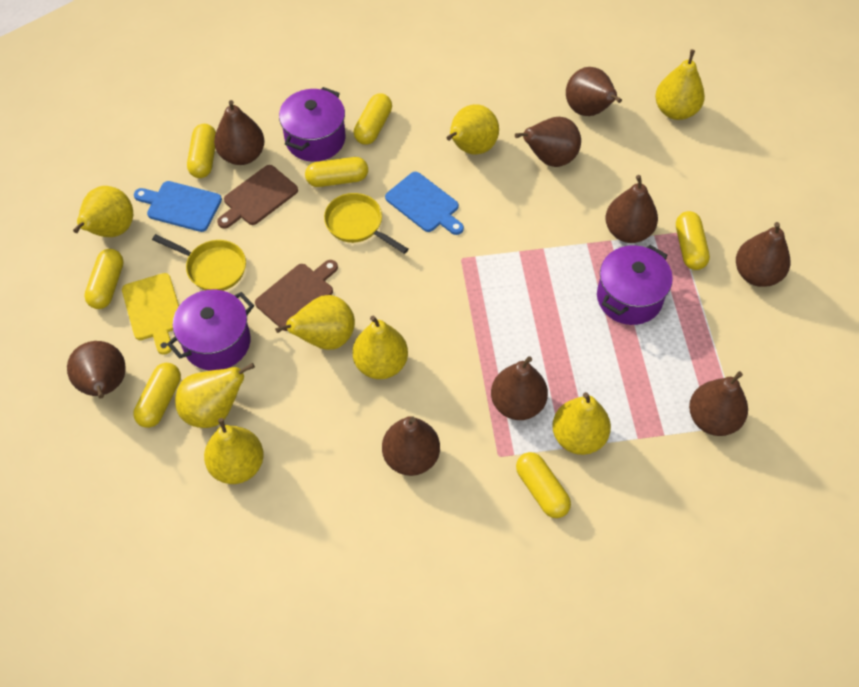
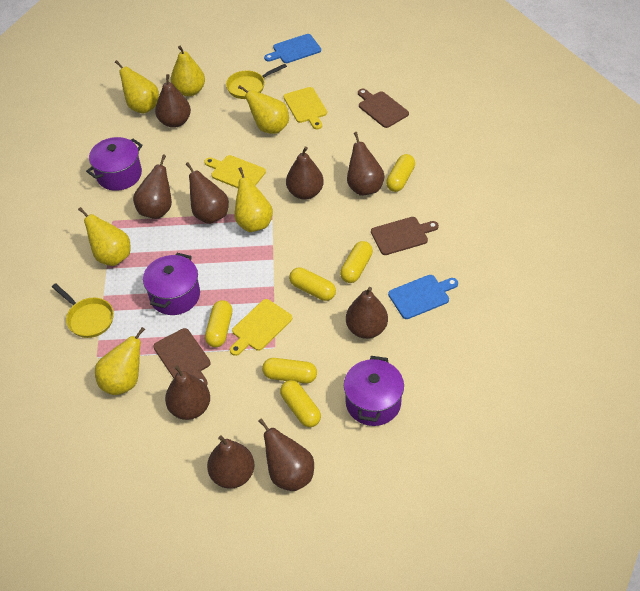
brown cutting board: [217,165,298,229] [255,260,338,331] = 2 -> [153,328,211,386] [358,89,409,128] [371,217,439,255] = 3
yellow capsule: [84,249,123,309] [133,363,181,428] [187,124,216,178] [305,157,368,187] [354,93,392,145] [516,452,571,518] [676,211,710,270] = 7 -> [205,300,233,347] [262,358,317,383] [280,380,321,427] [289,268,336,301] [340,241,373,283] [386,154,415,192] = 6
yellow cutting board: [122,273,179,355] = 1 -> [204,155,266,188] [230,299,292,356] [284,87,327,129] = 3
yellow pear: [73,186,133,237] [175,363,255,428] [204,418,264,484] [275,295,355,350] [352,316,408,379] [446,104,499,155] [552,392,611,455] [655,50,705,120] = 8 -> [78,207,131,266] [95,327,145,395] [115,60,159,114] [171,46,205,96] [235,167,273,232] [238,85,289,134] = 6

